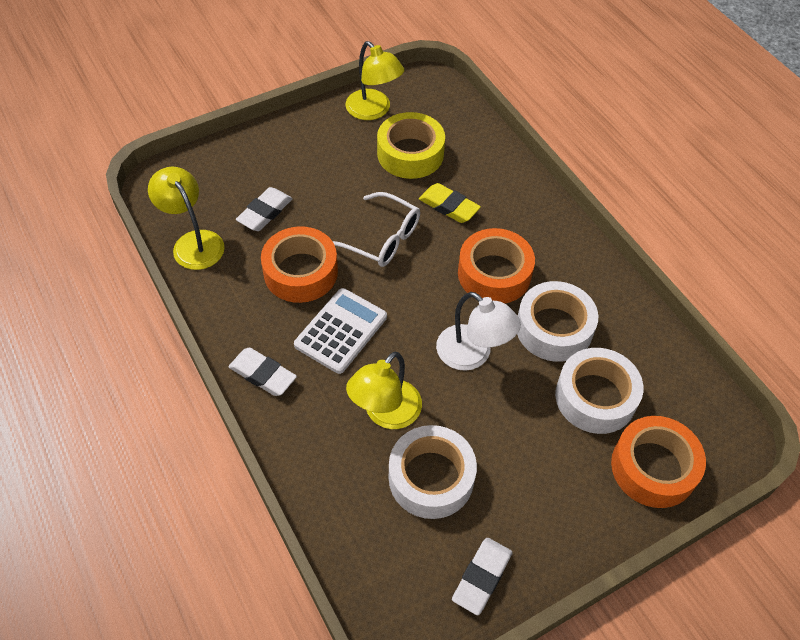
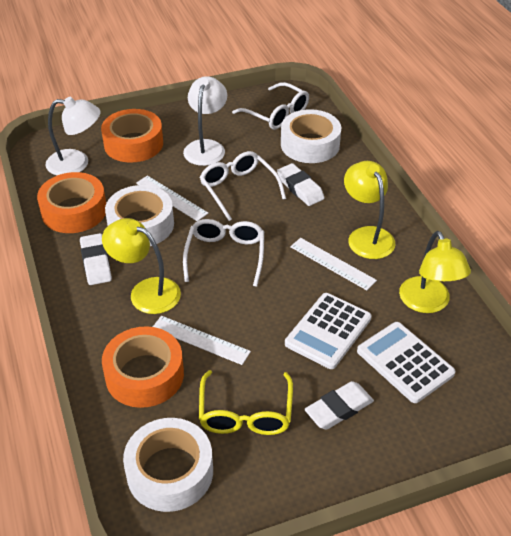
white calculator: [294,288,387,374] = 1 -> [285,293,372,369] [357,322,455,403] = 2
white glasses: [332,192,420,267] = 1 -> [183,219,264,287] [200,151,286,221] [232,82,309,130] = 3
white lamp: [436,292,521,371] = 1 -> [46,97,101,175] [183,76,227,166] = 2
white ruler: none = 0 -> [136,176,208,221] [153,316,251,365] [290,238,377,290] = 3
yellow eraser: [419,183,481,223] = 1 -> none = 0
yellow glasses: none = 0 -> [199,370,293,435] = 1
yellow tape: [377,112,445,179] = 1 -> none = 0

